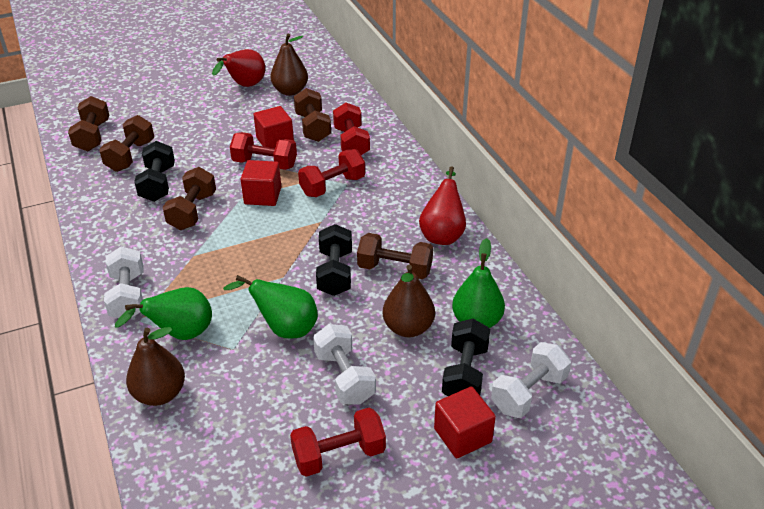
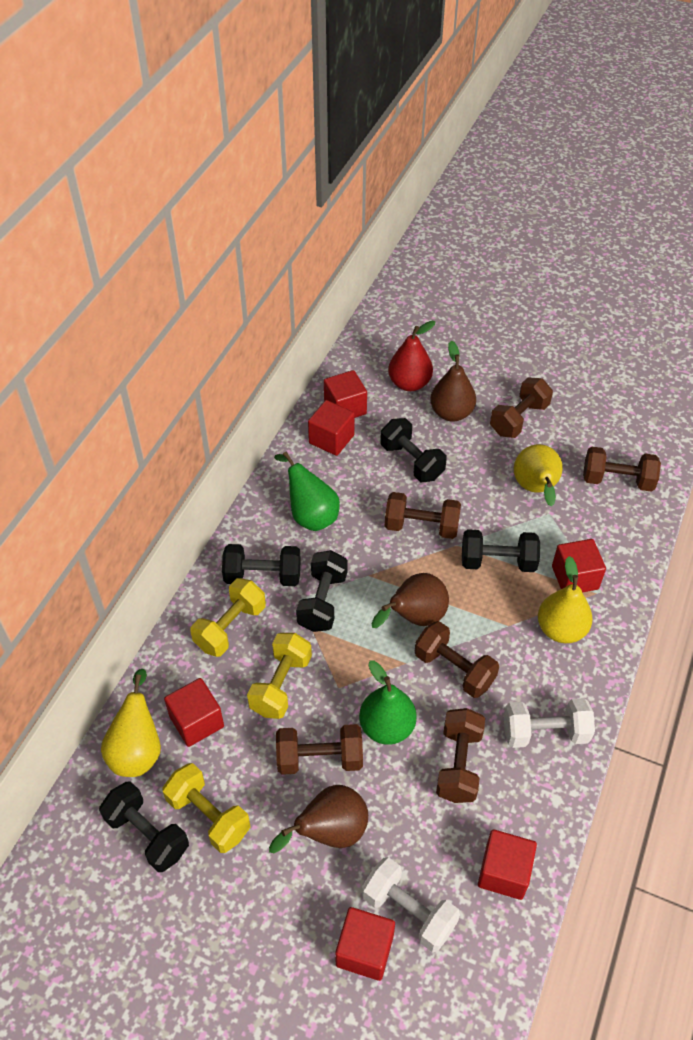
black dumbbell: [134,141,175,202] [316,224,352,296] [442,319,490,396] = 3 -> [99,781,189,872] [222,544,301,586] [296,550,348,632] [380,418,447,482] [462,529,540,572] = 5
brown dumbbell: [68,96,109,151] [99,115,154,172] [162,167,216,230] [294,88,331,142] [357,233,433,279] = 5 -> [276,724,363,775] [385,492,461,539] [415,621,499,698] [436,708,485,803] [490,377,553,438] [583,447,661,492] = 6
green pear: [115,287,212,340] [223,275,318,339] [452,238,505,328] = 3 -> [274,452,340,531] [359,661,417,745] = 2
red cube: [241,160,281,206] [253,106,294,148] [434,386,496,458] = 3 -> [164,678,224,747] [308,400,355,456] [324,370,367,418] [335,907,395,981] [478,829,537,900] [552,539,606,592] = 6
red dumbbell: [230,132,297,170] [290,408,386,477] [298,149,365,197] [333,102,370,155] = 4 -> none = 0
red pear: [212,49,265,87] [419,166,466,245] = 2 -> [388,321,436,391] = 1
white dumbbell: [104,247,144,318] [313,324,376,405] [491,342,571,418] = 3 -> [362,857,460,952] [503,698,595,748] = 2
yellow dumbbell: none = 0 -> [163,763,250,853] [190,578,266,657] [247,633,312,719] = 3
yellow pear: none = 0 -> [101,669,161,777] [514,444,563,507] [538,556,593,643] = 3

